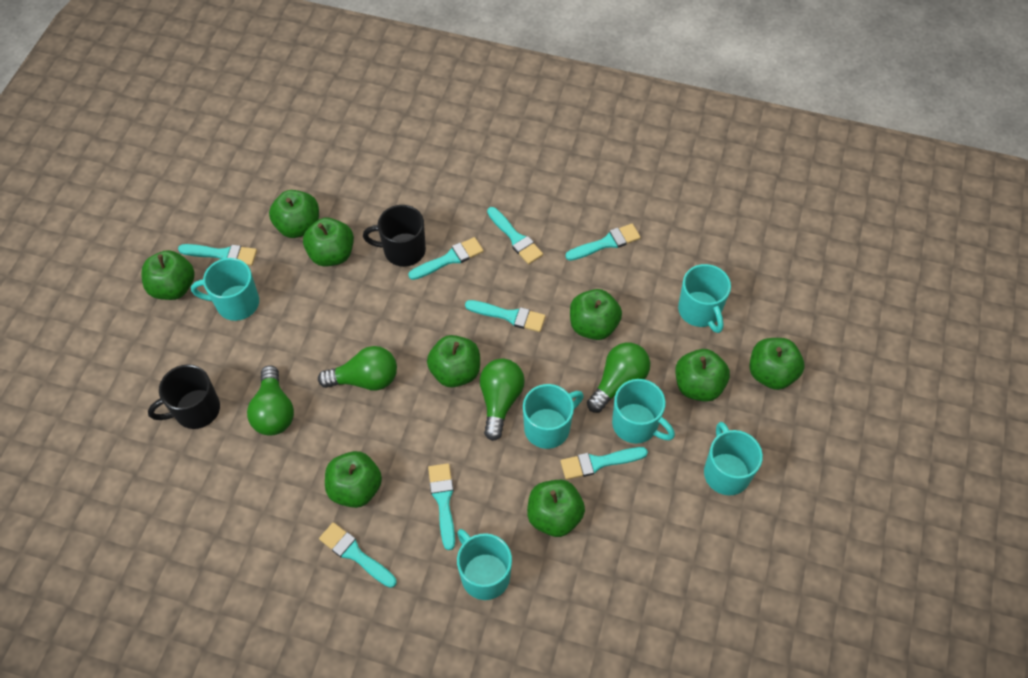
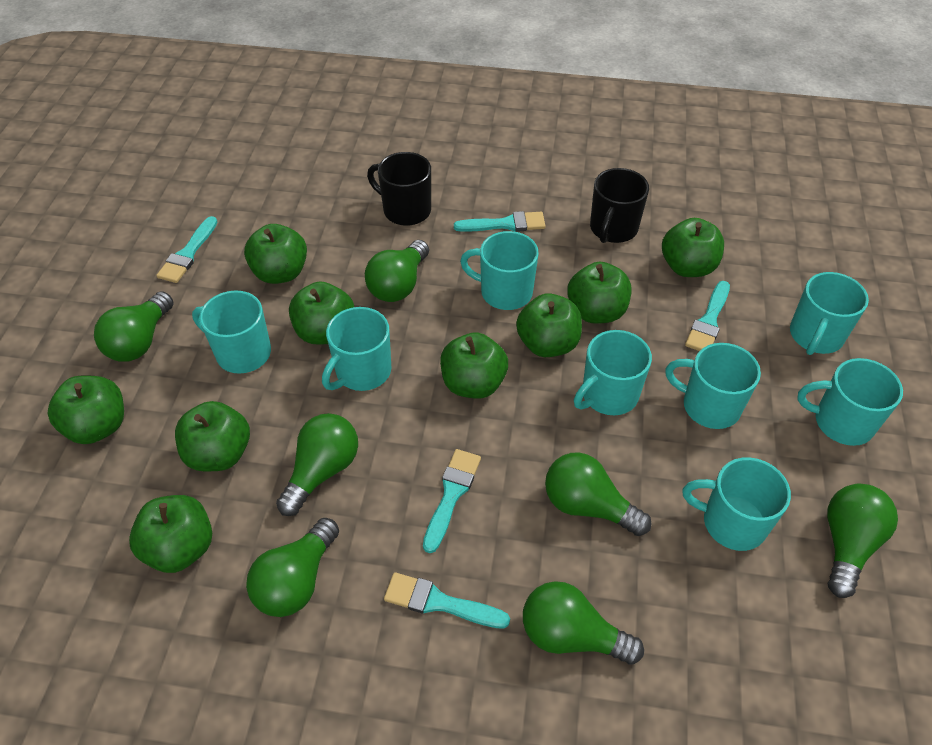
green light bulb: [247,366,294,436] [318,346,397,391] [480,359,525,441] [587,343,650,413] = 4 -> [94,291,174,361] [246,518,339,617] [276,413,358,516] [365,240,429,302] [523,581,644,665] [545,452,651,536] [827,484,898,598] = 7
turquoise brush: [178,244,257,266] [319,522,397,588] [408,237,483,280] [428,463,455,550] [465,300,546,332] [487,207,543,264] [560,447,648,480] [565,224,641,261] = 8 -> [156,216,217,283] [384,572,510,629] [423,449,481,553] [454,211,546,232] [685,281,730,351] = 5
turquoise mug: [191,258,259,321] [457,529,512,600] [523,384,583,449] [612,379,675,444] [678,264,731,333] [704,422,763,495] = 6 -> [192,291,271,374] [322,307,391,391] [460,231,539,310] [574,330,652,415] [665,343,761,429] [683,457,791,551] [790,272,869,355] [797,358,903,446] = 8

